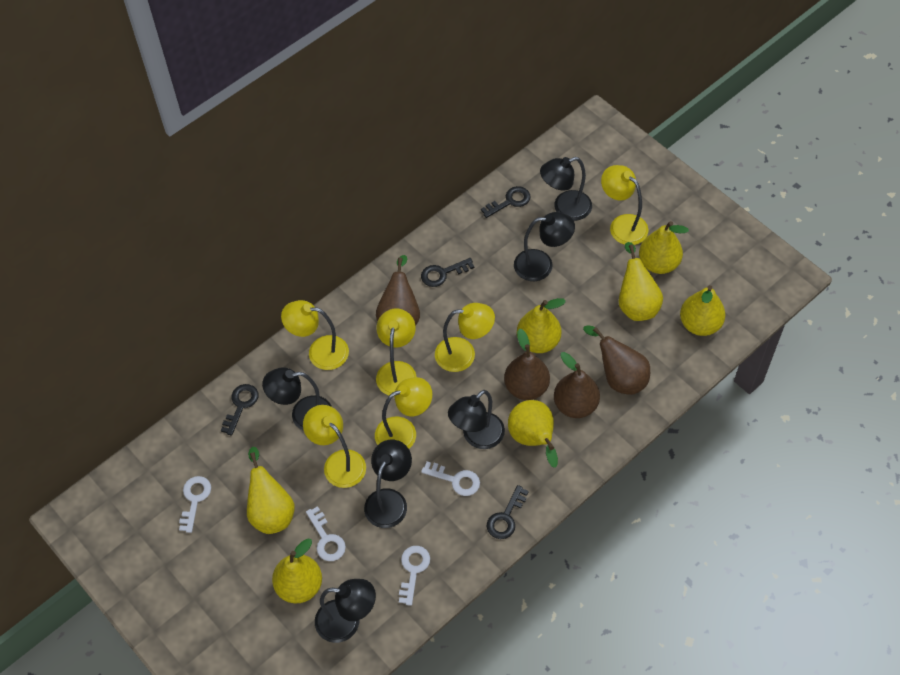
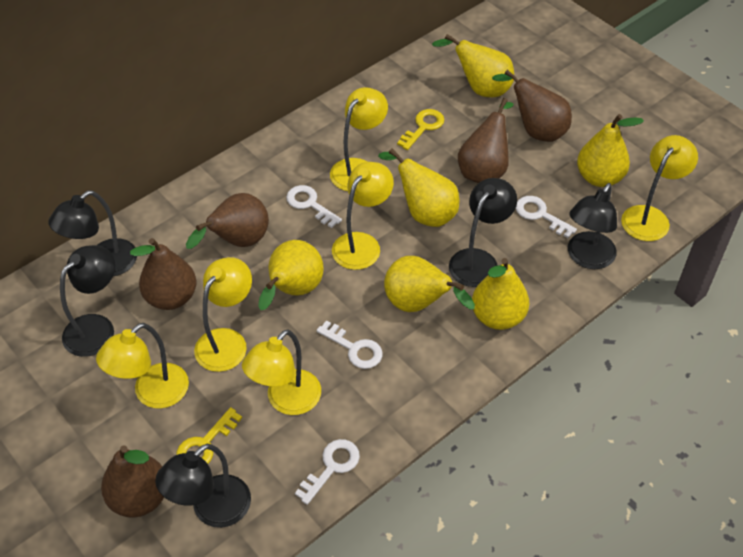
black key: [221,384,258,436] [421,258,474,287] [481,186,531,218] [487,485,529,539] = 4 -> none = 0
black lamp: [262,368,332,431] [315,579,376,643] [364,440,412,528] [448,390,505,449] [514,212,575,281] [540,157,592,221] = 6 -> [48,190,137,276] [60,245,115,357] [155,443,251,528] [449,178,517,287] [568,183,617,269] = 5
brown pear: [376,255,420,325] [504,329,550,400] [554,352,600,418] [583,325,650,395] = 4 -> [101,445,164,518] [130,238,197,310] [186,193,269,249] [458,98,513,183] [492,70,572,142] = 5
yellow key: none = 0 -> [176,407,242,464] [397,109,444,150] = 2
yellow pear: [247,447,295,534] [272,539,322,603] [508,400,558,468] [517,298,566,353] [619,242,663,321] [639,221,689,274] [680,285,725,336] = 7 -> [258,240,324,310] [378,149,459,227] [384,256,475,312] [432,34,514,97] [472,258,529,330] [577,114,644,187] = 6

